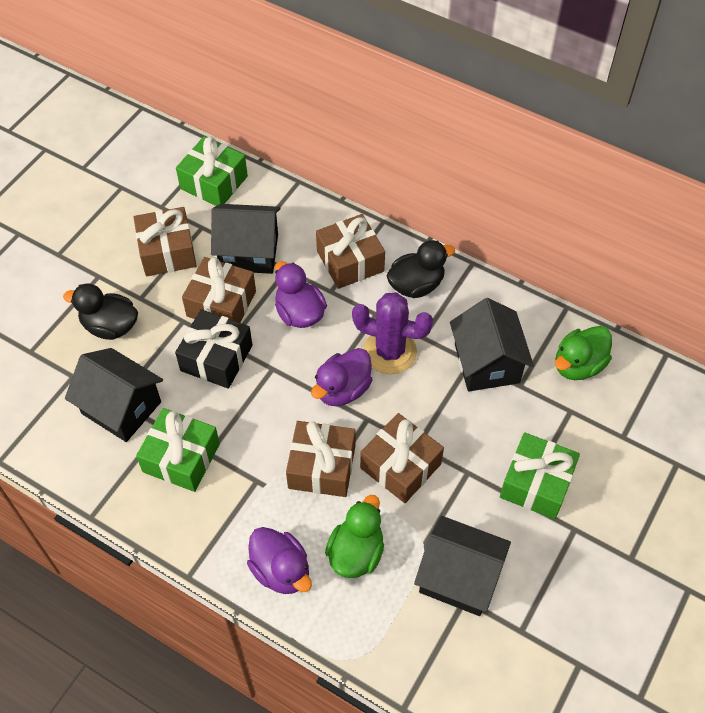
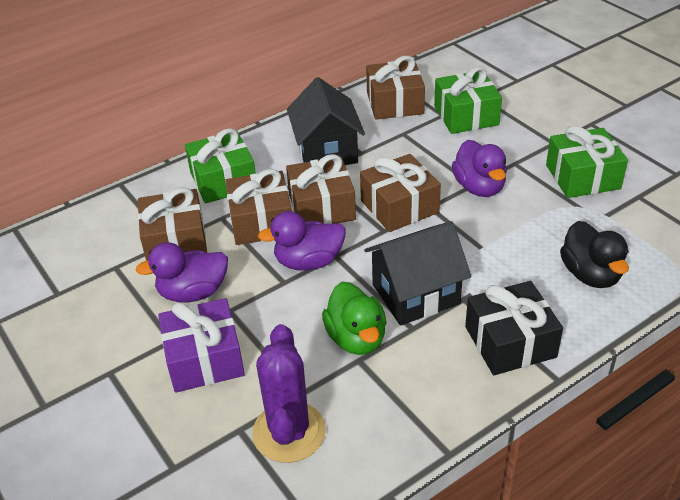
black duck: [63,283,138,340] [386,240,455,298] = 2 -> [560,221,629,288] = 1
black house: [65,348,163,442] [211,204,281,274] [414,516,511,616] [450,298,534,392] = 4 -> [287,77,365,165] [364,221,472,326] = 2
green duck: [325,495,384,578] [555,326,612,380] = 2 -> [322,282,386,355] = 1
purple gift: none = 0 -> [158,298,245,393] = 1

